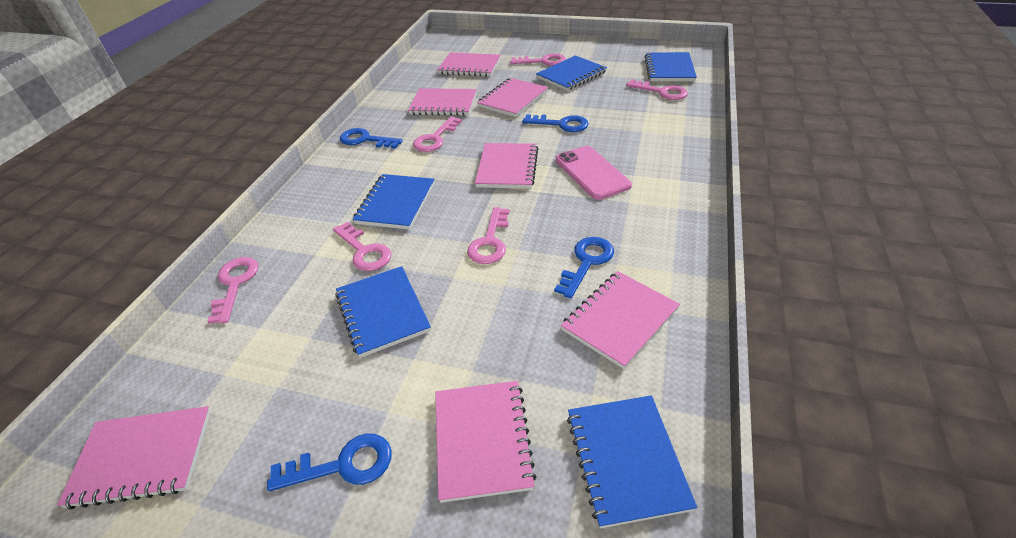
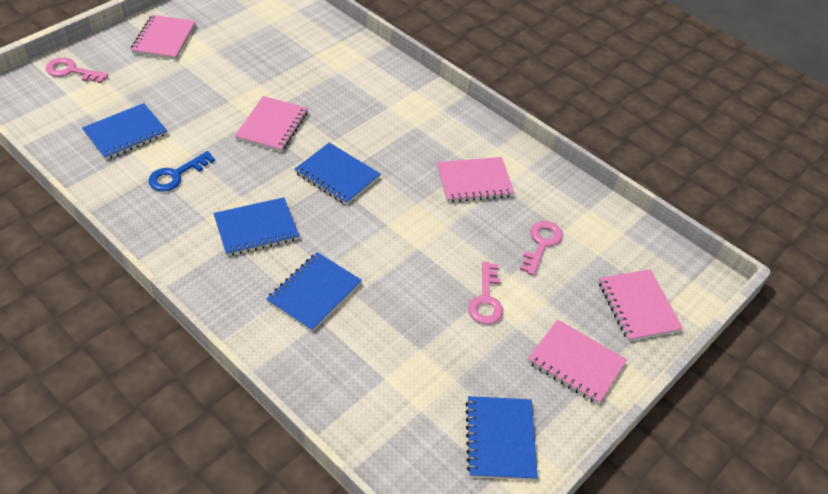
blue key: [267,434,392,491] [340,128,403,148] [522,114,589,132] [554,237,614,298] = 4 -> [148,151,215,191] = 1
pink key: [207,257,259,324] [333,222,391,271] [413,116,462,152] [467,207,509,264] [510,53,566,66] [626,79,688,100] = 6 -> [46,58,109,83] [468,262,503,324] [520,221,563,275] = 3
pink notebook: [57,406,211,509] [408,88,477,116] [435,381,537,503] [438,52,501,77] [475,143,538,189] [477,78,548,117] [561,271,680,369] = 7 -> [131,15,195,60] [235,96,308,152] [437,157,514,203] [528,319,627,404] [599,269,683,341] = 5
pink phone: [556,146,632,200] = 1 -> none = 0

